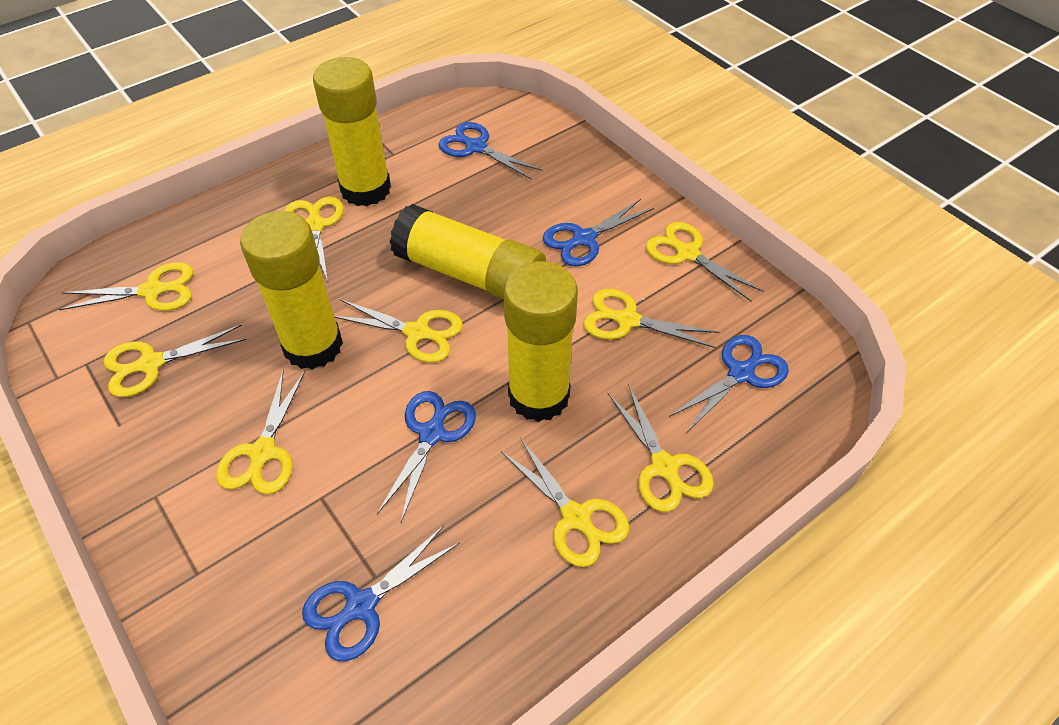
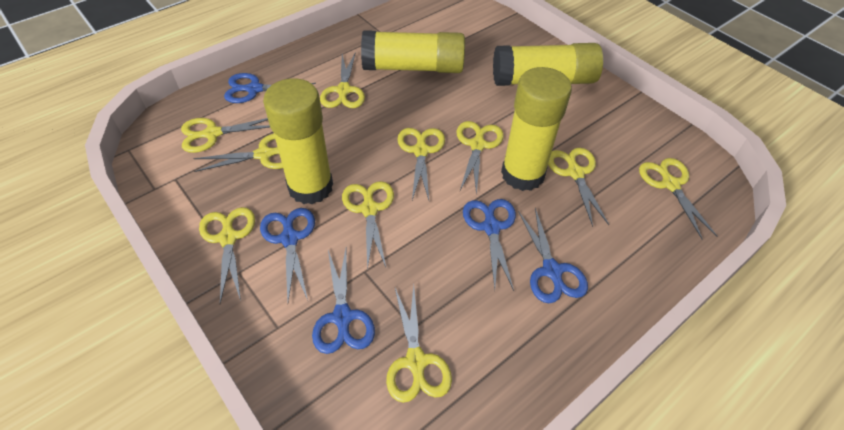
yellow scissors: [59,262,193,311] [104,324,246,397] [216,369,305,494] [284,196,344,281] [334,299,463,363] [501,437,629,567] [584,289,719,348] [607,384,714,512] [646,222,764,302] = 9 -> [181,118,270,153] [193,134,283,172] [199,207,255,303] [320,51,365,108] [342,181,394,270] [386,285,452,403] [397,128,445,200] [457,121,504,195] [548,148,609,227] [639,158,718,239] = 10

